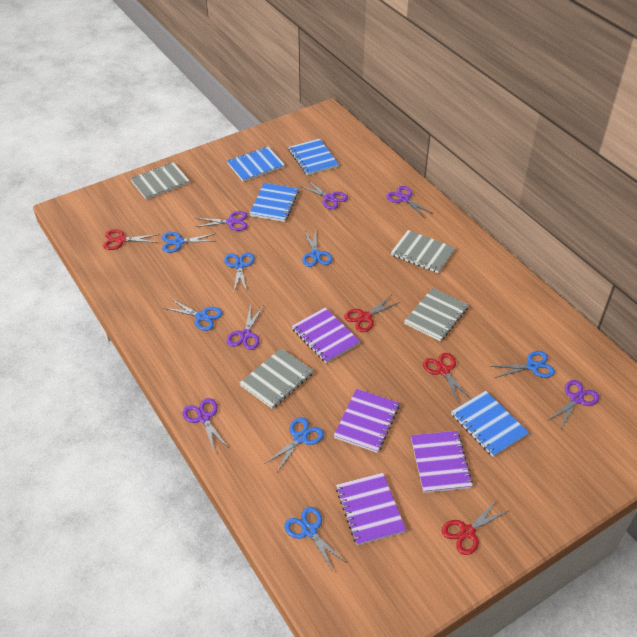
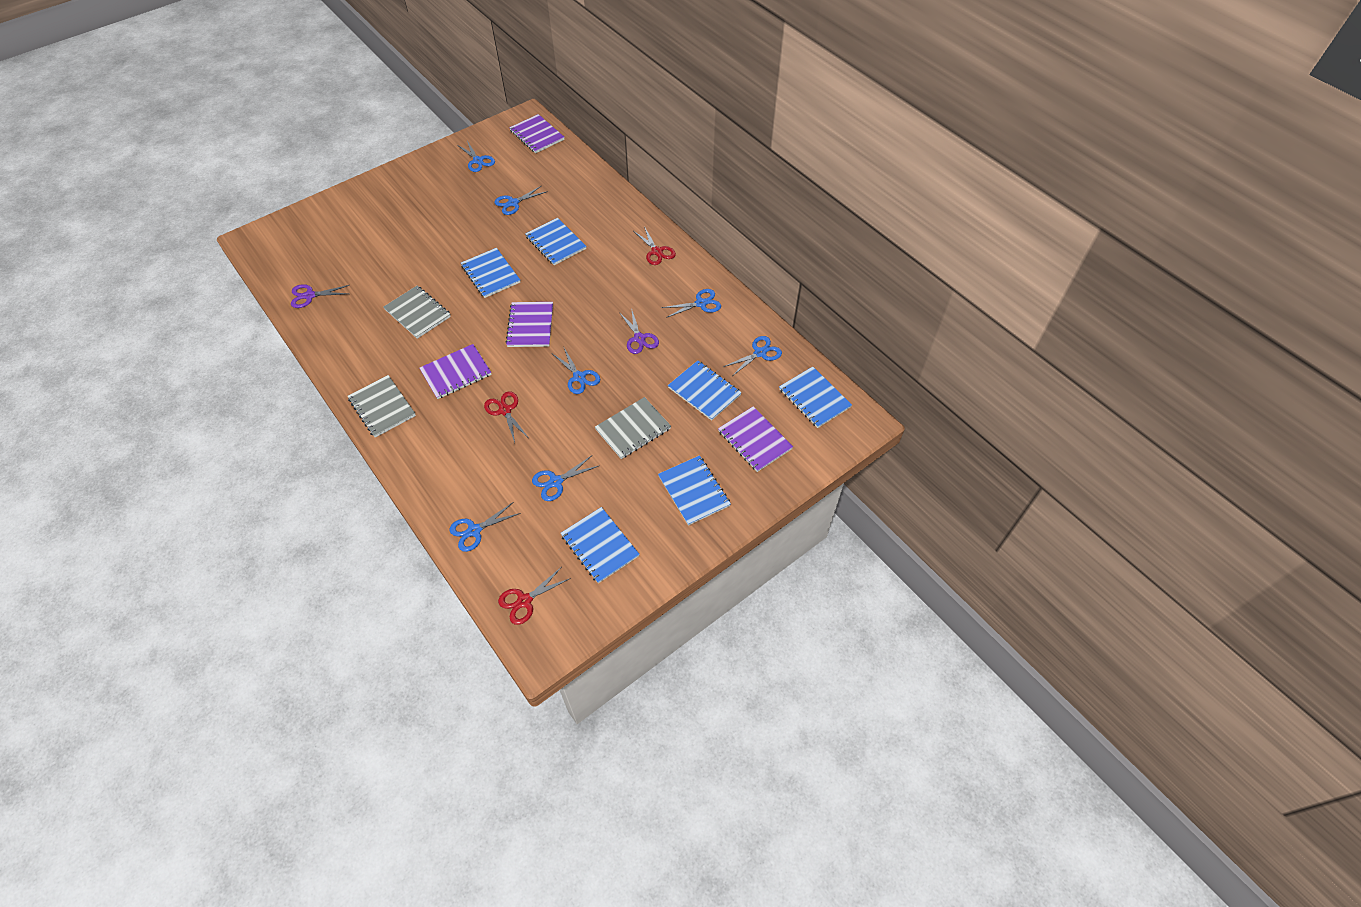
blue notebook: [227,146,285,182] [249,183,299,222] [289,139,339,175] [451,391,529,457] = 4 -> [461,248,520,298] [525,218,586,265] [561,507,640,583] [658,455,731,526] [668,361,742,421] [779,367,852,428] = 6
grey notebook: [130,162,190,200] [240,348,313,409] [391,230,455,273] [404,288,468,342] = 4 -> [348,375,416,438] [384,286,451,339] [595,397,671,459] = 3
purple scissors: [182,398,228,452] [195,211,247,231] [227,304,263,350] [300,180,348,209] [386,186,434,217] [549,380,599,430] = 6 -> [291,284,349,308] [619,308,659,354] = 2
red scissors: [103,229,159,250] [344,296,400,332] [423,353,471,404] [442,500,508,555] = 4 -> [484,391,528,443] [498,568,571,625] [633,226,676,265] = 3

